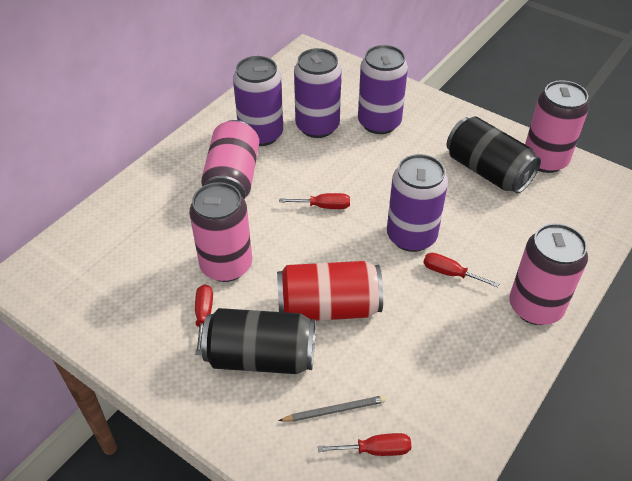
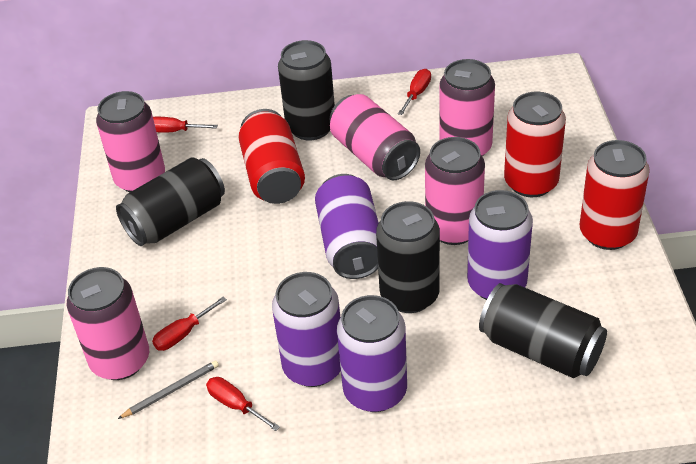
black can: [201,308,315,374] [447,116,541,194] = 2 -> [116,157,225,246] [278,40,335,140] [376,201,440,313] [479,283,607,378] = 4
pink can: [189,182,252,282] [201,120,259,200] [509,223,588,325] [525,80,589,173] = 4 -> [67,267,149,380] [96,91,165,192] [330,94,420,180] [425,137,485,245] [439,59,495,156] = 5
red can: [277,261,383,321] = 1 -> [238,109,305,204] [504,92,566,197] [580,140,650,250] = 3

